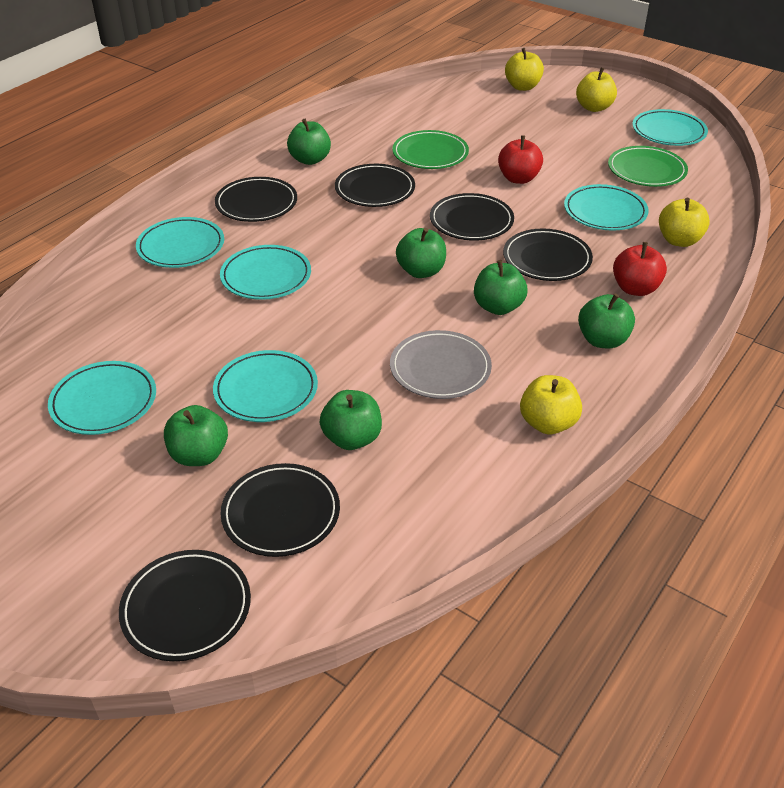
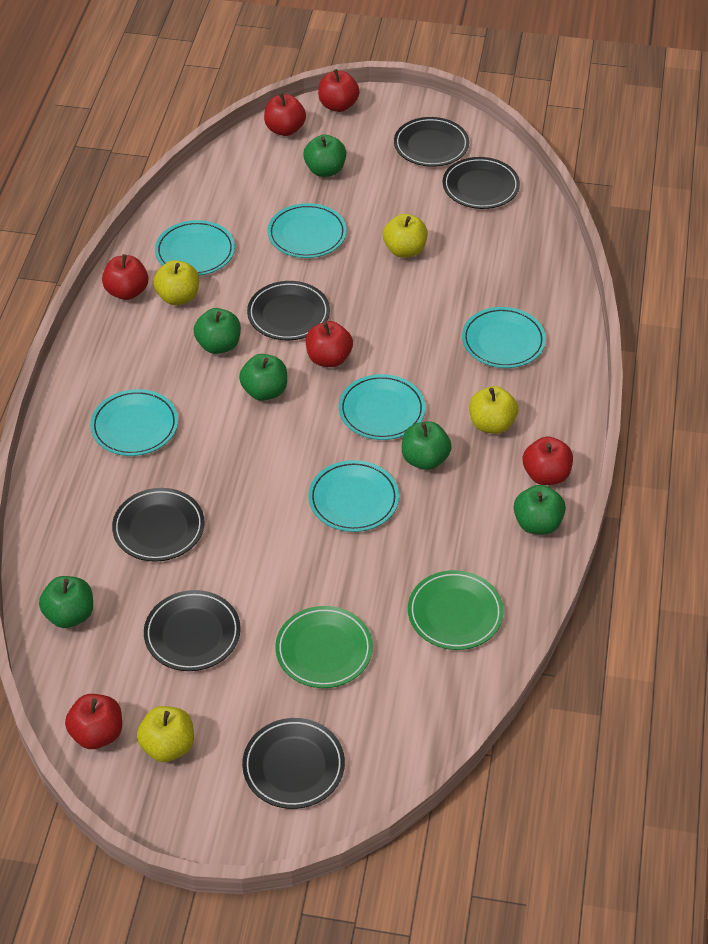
grey plate: [390,330,492,399] = 1 -> none = 0
red apple: [498,135,543,184] [613,242,667,296] = 2 -> [65,694,122,749] [102,254,148,300] [264,93,306,136] [306,321,353,367] [318,69,360,112] [523,436,573,485] = 6

